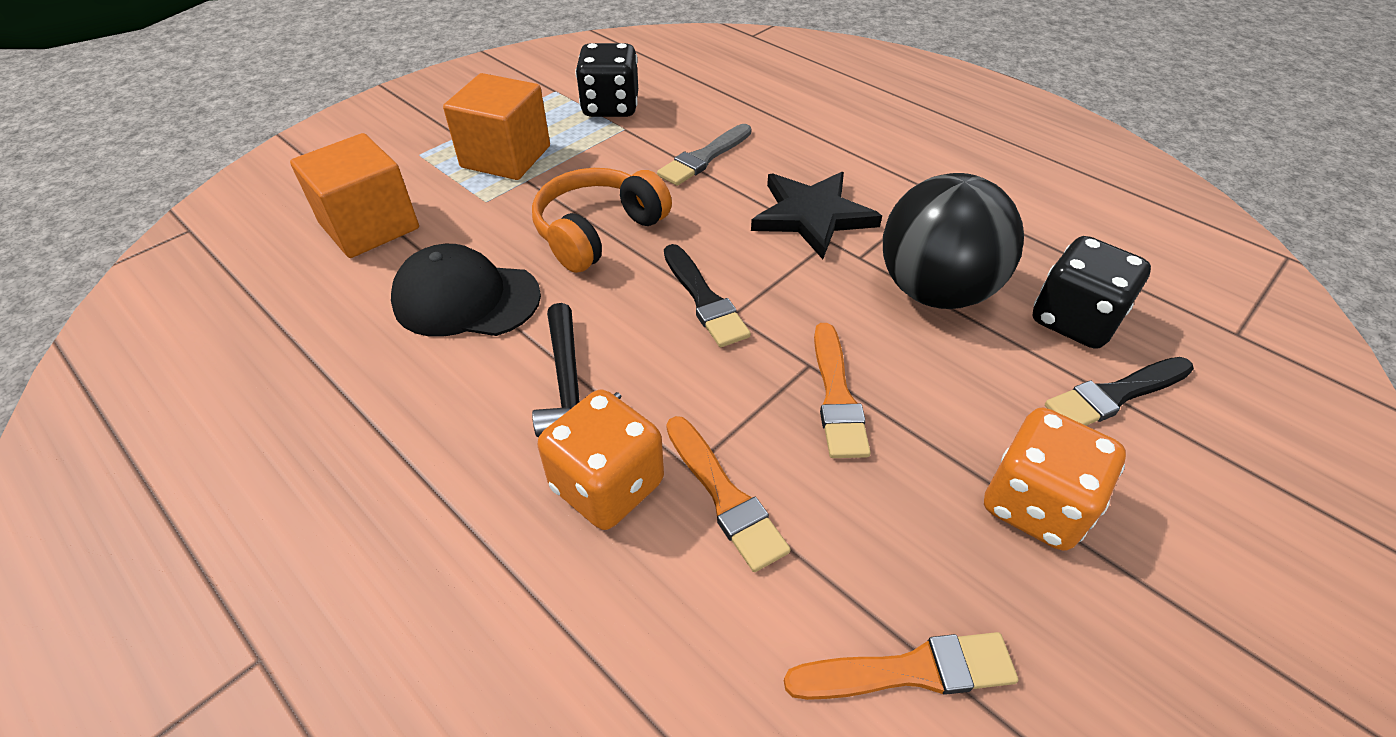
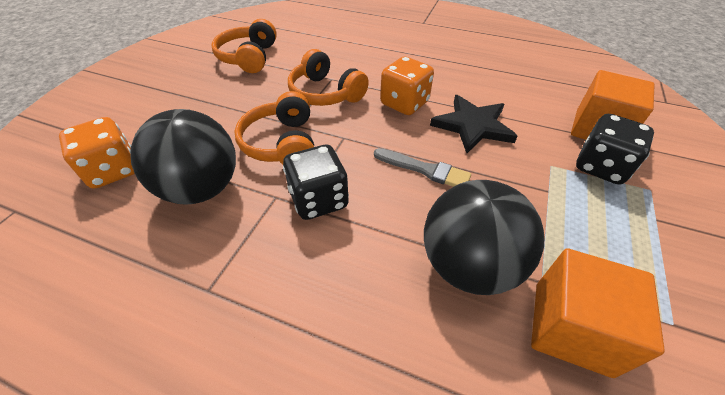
black ball: [883,173,1024,309] = 1 -> [131,109,236,205] [424,180,545,295] = 2
black brush: [664,244,751,347] [1045,357,1194,426] = 2 -> none = 0
black cap: [391,244,541,337] = 1 -> none = 0
black hammer: [532,303,622,437] = 1 -> none = 0
orange brush: [666,416,791,572] [784,632,1018,700] [814,323,871,458] = 3 -> none = 0
orange headphones: [532,168,672,273] = 1 -> [211,19,277,73] [234,91,314,164] [288,49,369,106] = 3

